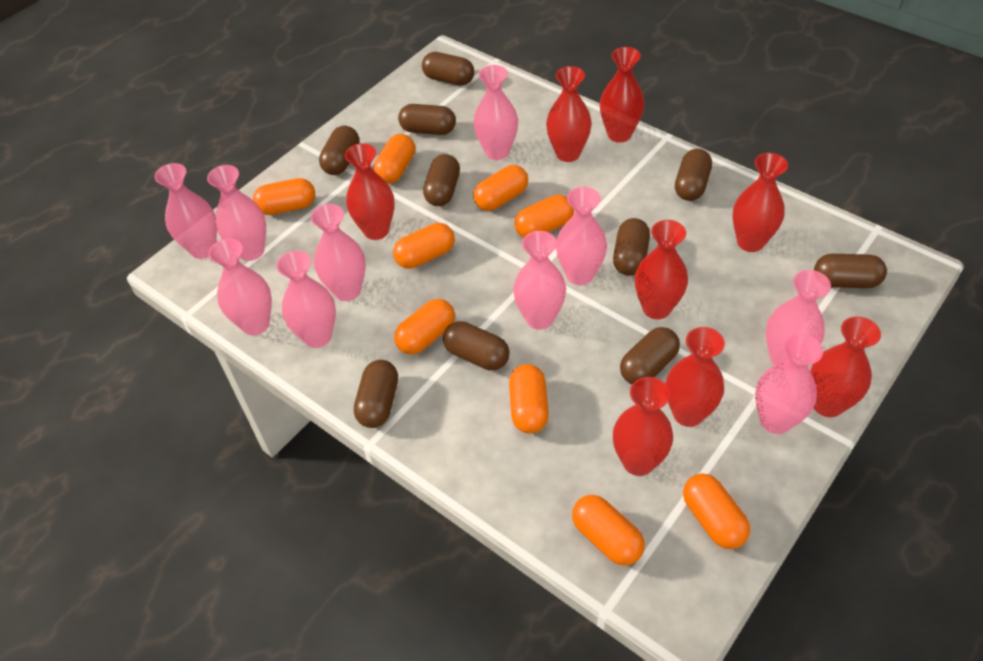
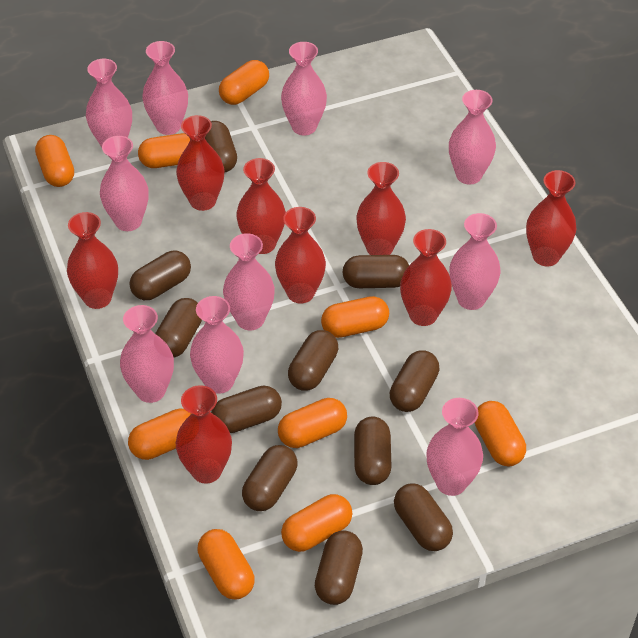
brown capsule: [319,126,359,175] [354,360,398,428] [398,104,456,135] [422,52,474,86] [423,154,460,206] [443,321,510,371] [613,218,650,276] [620,327,680,384] [675,149,712,201] [814,254,887,288] = 10 -> [130,250,191,300] [155,298,202,358] [205,121,237,173] [211,386,282,433] [242,445,297,511] [288,330,338,391] [315,530,363,605] [343,255,409,288] [354,416,392,485] [390,351,440,412] [394,483,453,551] = 11

